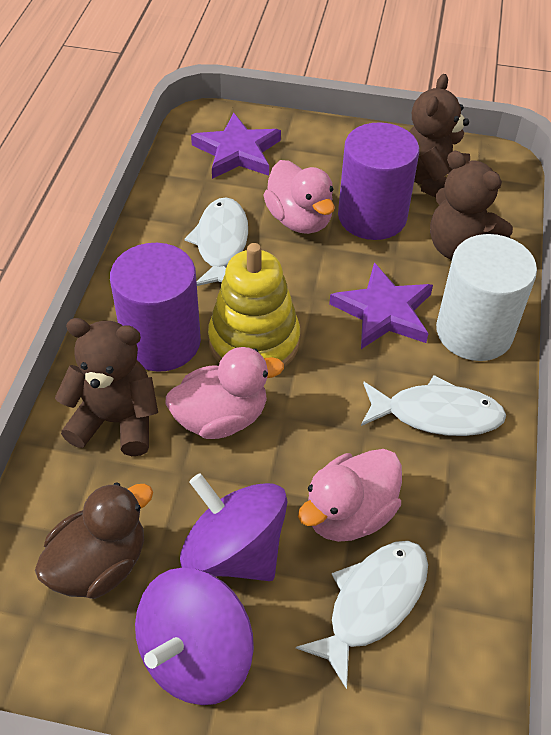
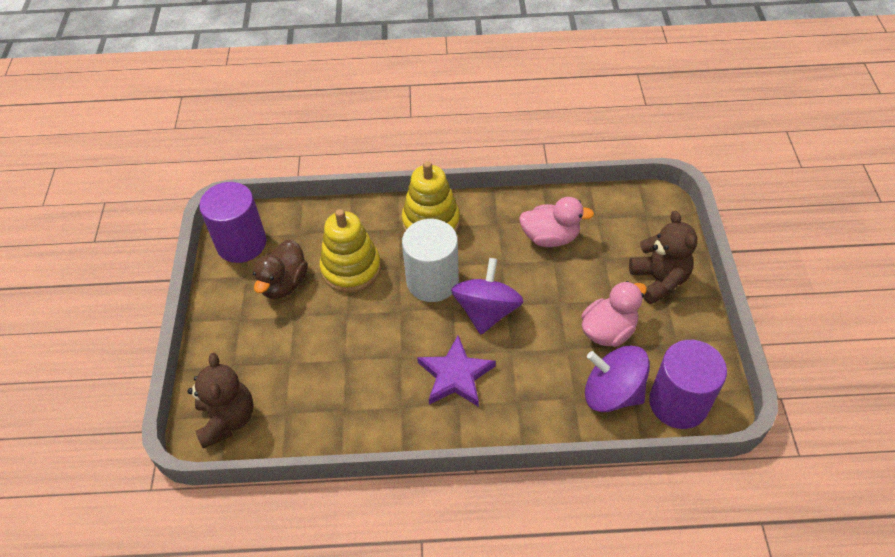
brown teddy bear: [55,318,158,456] [409,74,470,198] [430,151,513,260] = 3 -> [187,353,254,448] [629,211,697,304] = 2
pink duck: [165,347,284,439] [263,160,335,234] [298,449,402,542] = 3 -> [519,197,594,247] [581,281,647,347] = 2
purple star: [191,113,281,179] [329,263,433,349] = 2 -> [417,336,496,407] = 1
white fish: [185,197,248,286] [296,541,428,689] [361,375,506,436] = 3 -> none = 0
yellow stacking toy: [208,243,300,368] = 1 -> [319,209,381,293] [402,161,460,232] = 2

